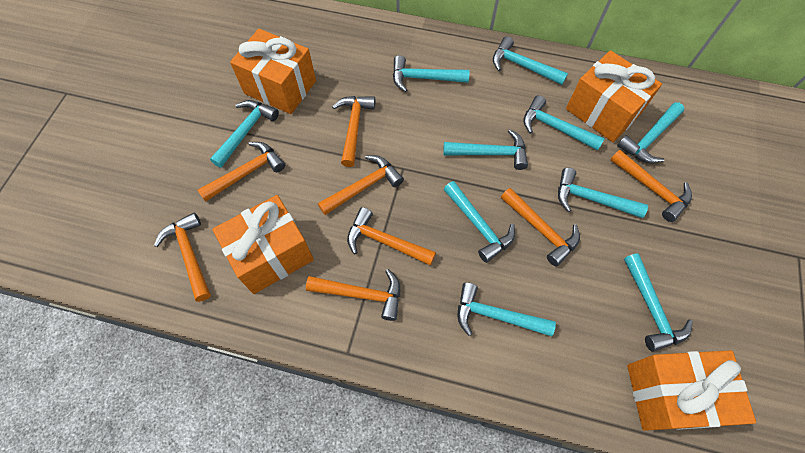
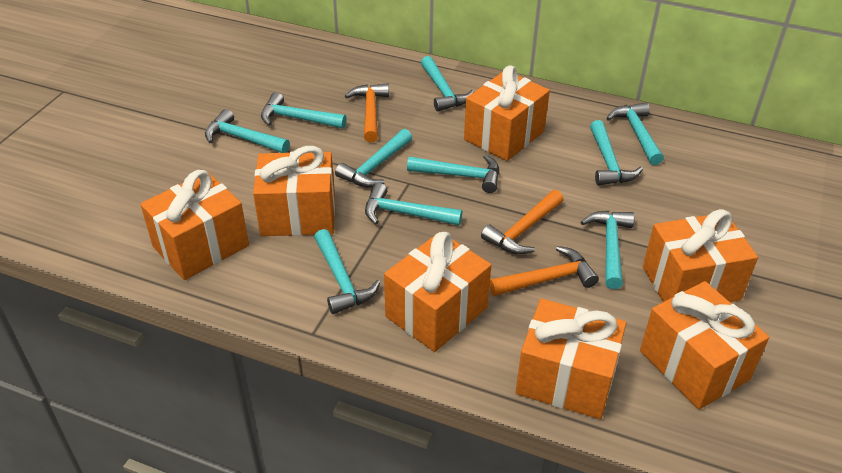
orange gift: [213,195,314,294] [230,29,316,114] [566,51,662,142] [627,350,756,431] = 4 -> [140,170,249,280] [253,146,335,236] [384,232,491,352] [464,66,550,161] [515,299,626,419] [640,281,769,410] [643,209,758,302] = 7
orange hammer: [154,213,211,302] [198,142,285,202] [306,269,400,321] [318,155,404,215] [332,96,375,167] [347,207,436,266] [501,188,580,266] [610,150,692,222] = 8 -> [345,83,389,142] [481,190,564,254] [489,246,599,296] = 3

